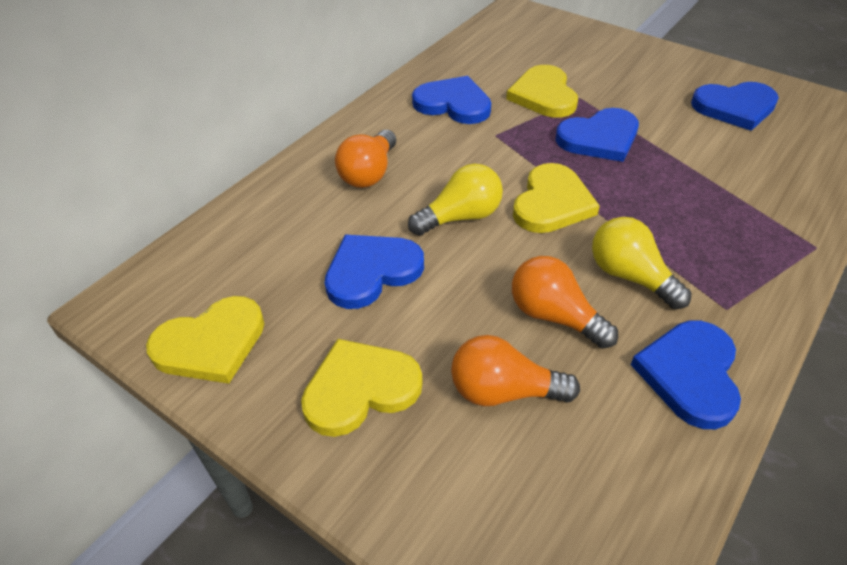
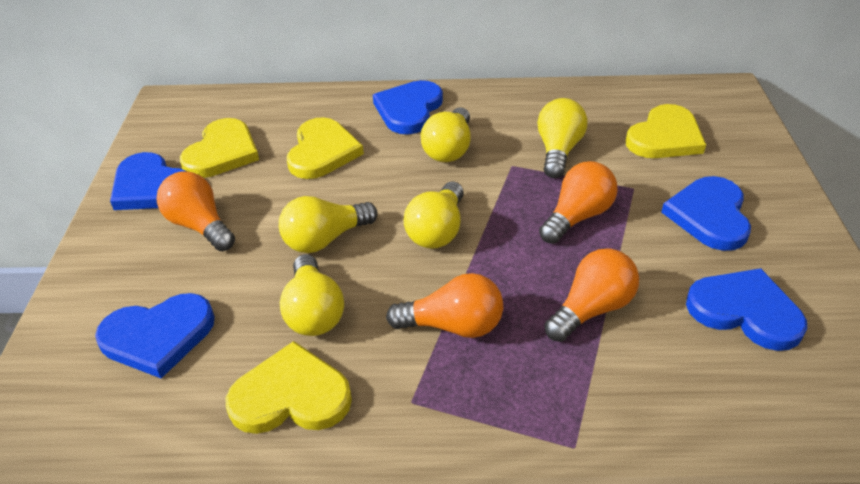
orange light bulb: [335,130,396,188] [451,335,580,406] [512,256,618,349] = 3 -> [157,171,235,251] [386,273,503,338] [539,161,617,244] [544,248,639,342] = 4
yellow light bulb: [408,164,503,236] [592,217,691,309] = 2 -> [279,196,378,253] [280,254,344,336] [404,182,464,249] [421,108,471,162] [537,98,588,178] = 5

